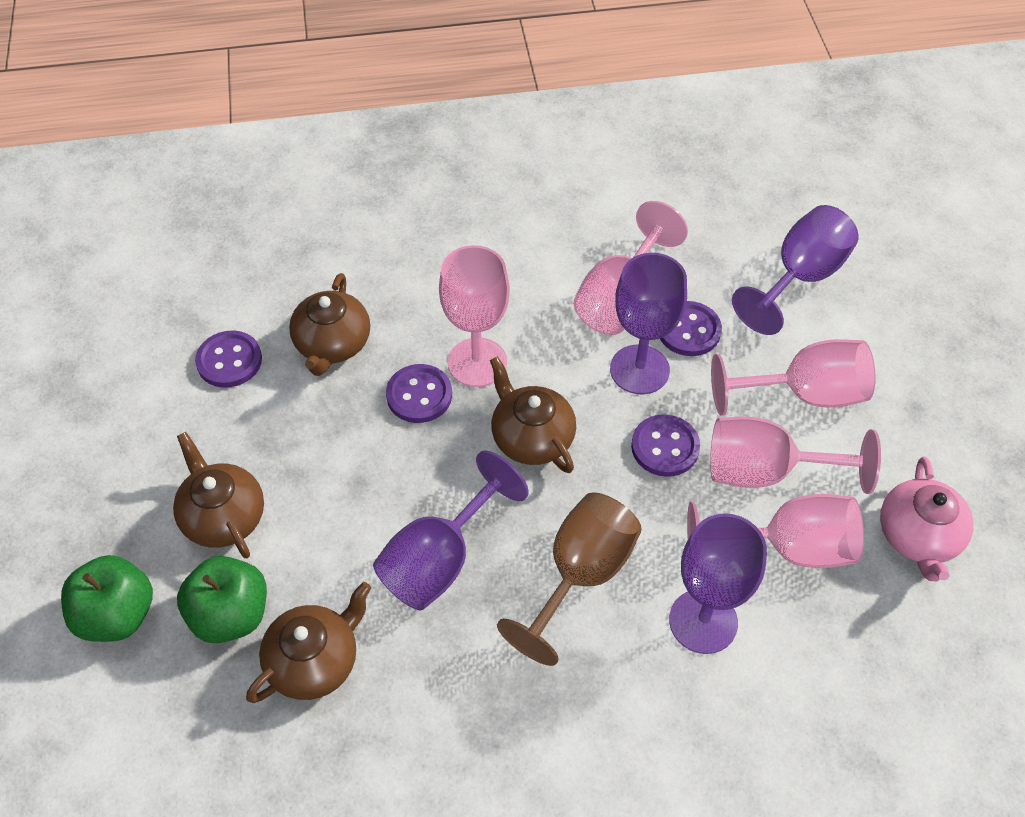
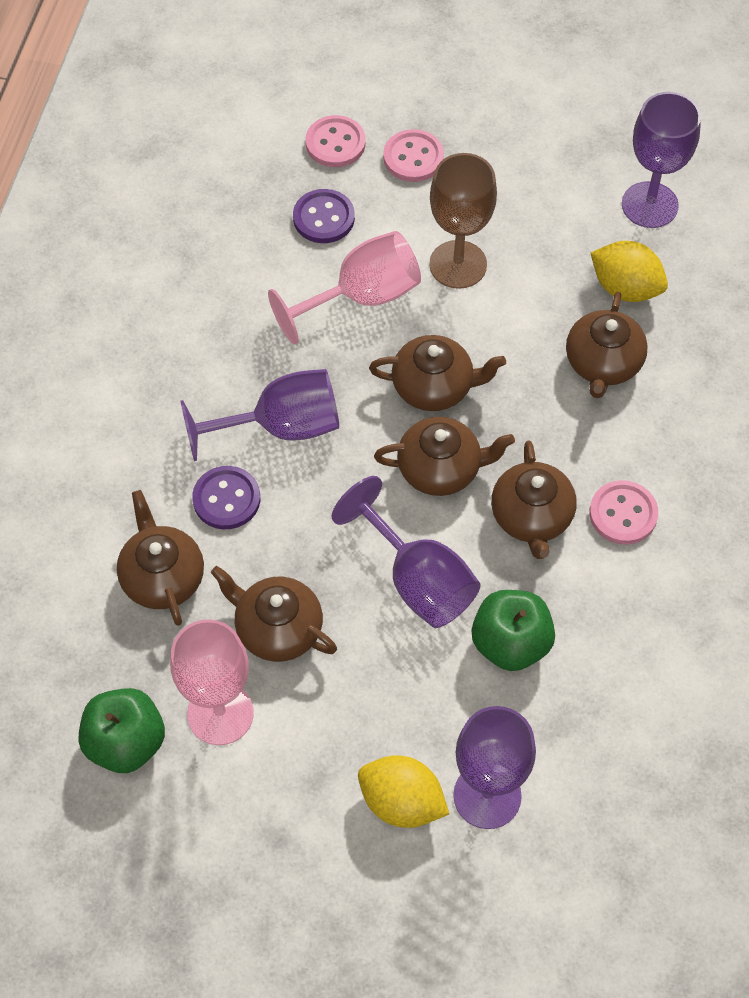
brown teapot: [173,432,264,558] [246,582,371,703] [289,273,370,376] [490,356,576,473] = 4 -> [117,490,204,626] [211,566,337,662] [369,335,506,411] [374,417,515,496] [491,440,576,559] [566,292,648,398] = 6
pink button: none = 0 -> [306,115,366,167] [383,129,444,182] [589,480,658,545] = 3
pink goblet: [439,245,510,387] [574,201,688,335] [687,494,864,568] [710,417,881,494] [711,339,875,416] = 5 -> [170,619,254,745] [268,231,421,344] = 2
pink teapot: [880,457,973,581] = 1 -> none = 0
purple button: [195,331,262,388] [386,364,452,423] [631,414,700,477] [660,301,722,356] = 4 -> [192,466,260,529] [293,189,355,243] = 2
yellow lemon: none = 0 -> [358,755,449,828] [591,241,668,302] = 2

